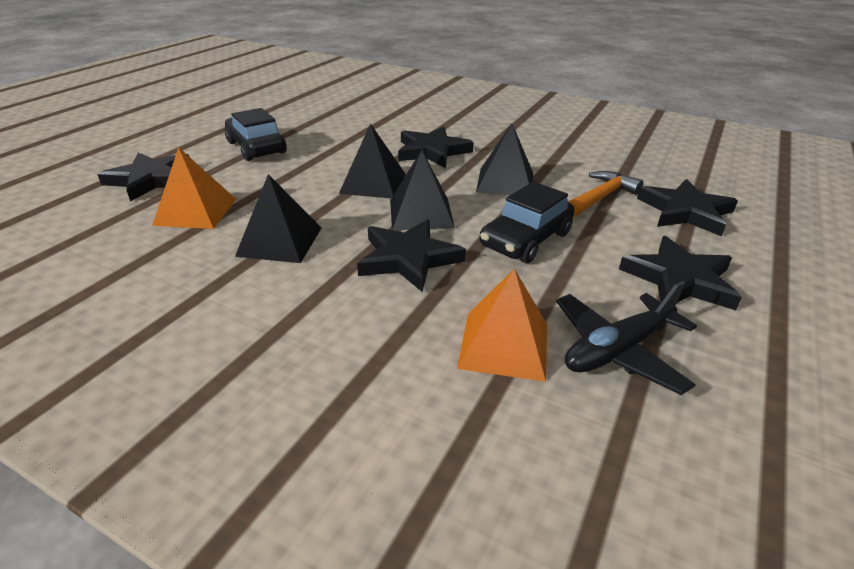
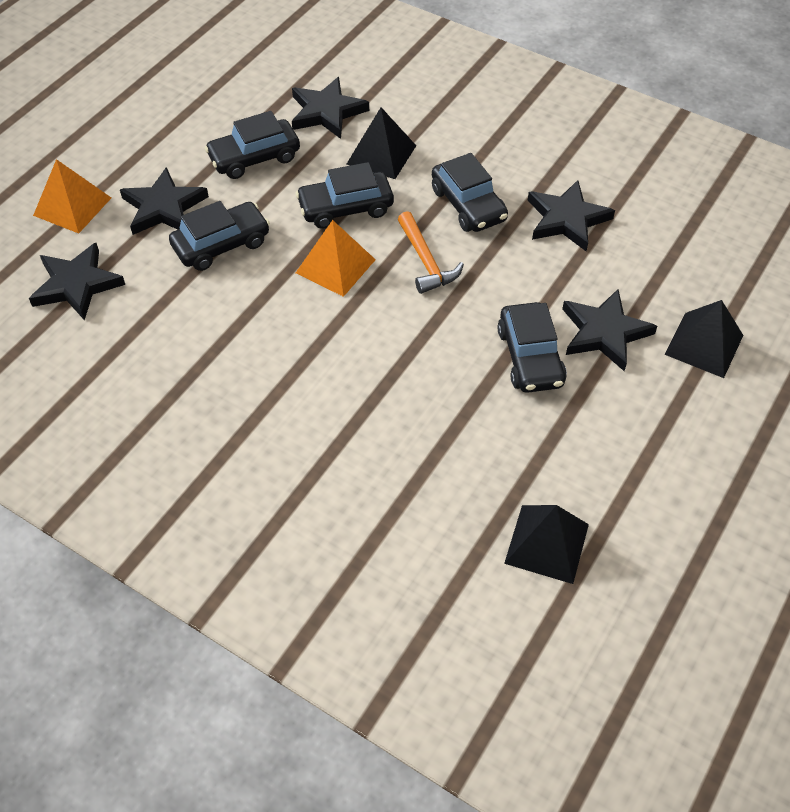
black car: [225,108,287,161] [480,181,574,263] = 2 -> [169,201,270,271] [205,111,300,179] [296,162,394,229] [432,153,508,232] [497,302,567,393] = 5
black plane: [556,281,697,395] = 1 -> none = 0
black pyramid: [235,174,321,263] [339,123,406,198] [390,150,455,230] [476,123,533,195] = 4 -> [347,107,416,179] [504,505,589,584] [665,300,743,378] = 3

